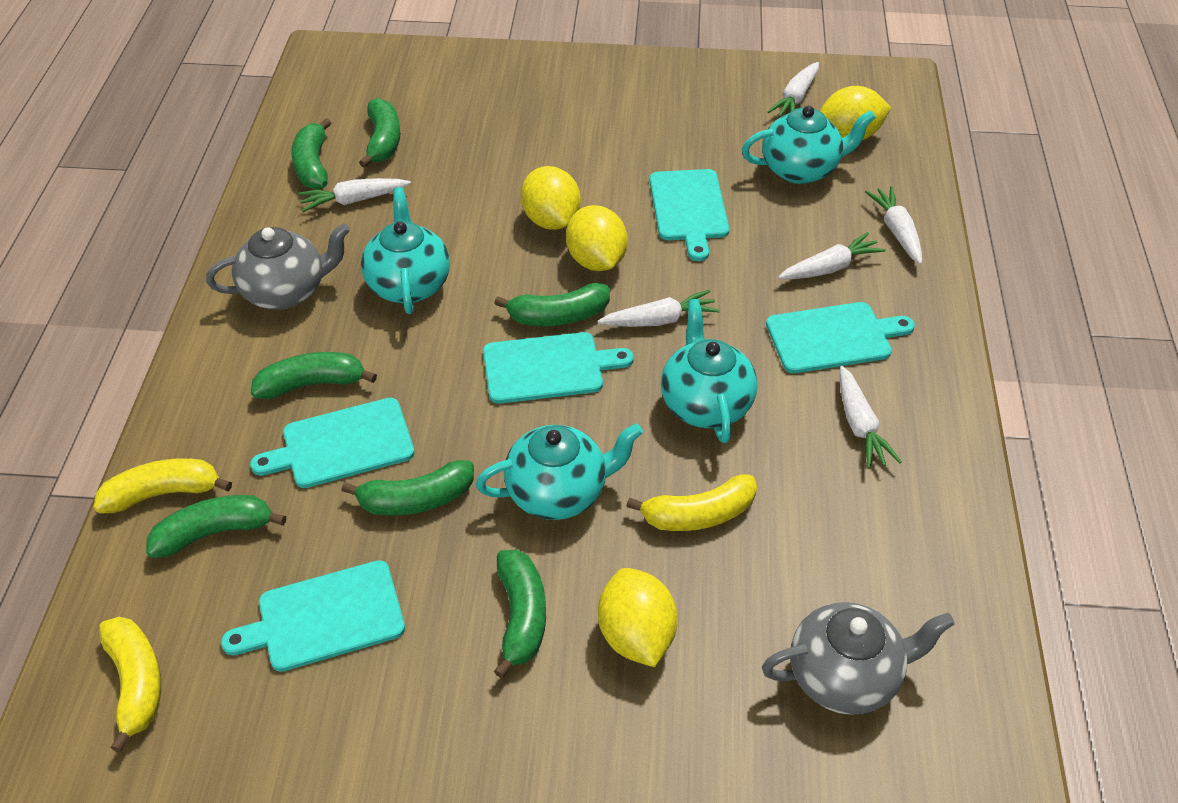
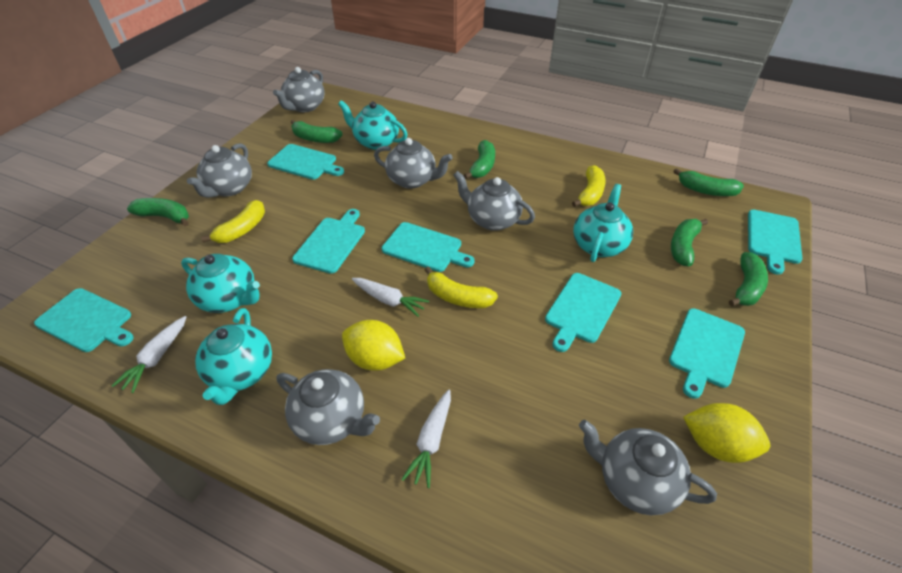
green banana: [146,495,286,558] [251,352,377,399] [291,118,331,190] [341,460,474,515] [359,98,400,168] [494,283,610,326] [494,550,546,678] = 7 -> [127,198,189,226] [291,120,343,143] [463,140,495,179] [671,219,708,266] [673,168,744,196] [729,252,768,307] = 6
grey teapot: [206,223,350,309] [762,602,955,715] = 2 -> [187,143,252,198] [273,67,325,112] [277,369,380,445] [374,138,453,189] [453,171,535,231] [579,420,717,515] = 6
turquoise cutting board: [221,560,405,672] [250,398,415,488] [483,332,634,404] [650,169,729,261] [766,302,915,373] = 5 -> [34,288,134,352] [267,144,344,180] [292,209,365,274] [382,222,475,272] [545,273,621,352] [669,308,745,399] [748,210,802,275] = 7
white carrot: [298,178,411,212] [597,290,720,327] [767,62,819,117] [778,232,886,279] [839,366,902,469] [865,186,922,264] = 6 -> [111,316,186,393] [352,278,429,317] [401,390,451,488] = 3
yellow lemon: [521,166,581,230] [566,205,628,271] [598,568,678,667] [820,86,891,140] = 4 -> [342,320,405,371] [683,403,770,463] = 2

